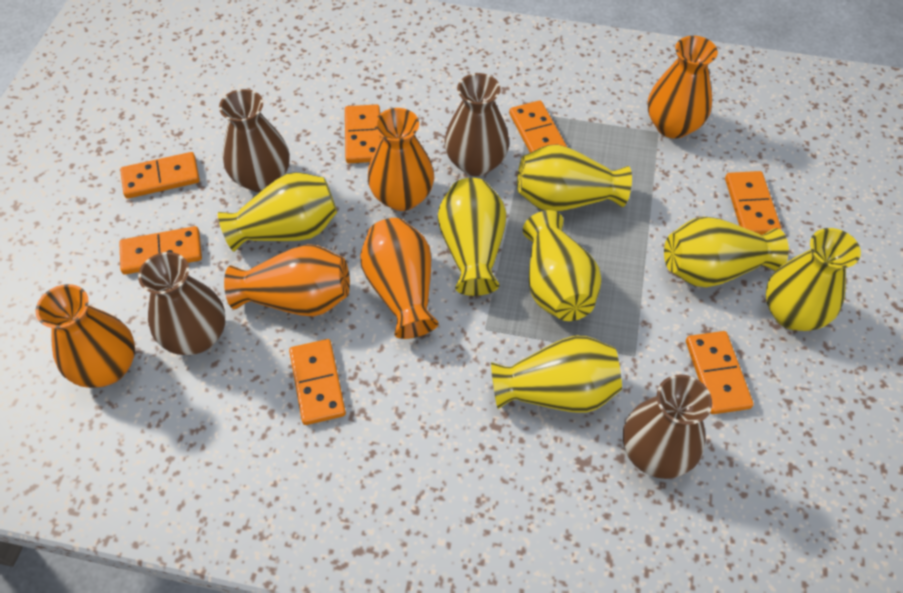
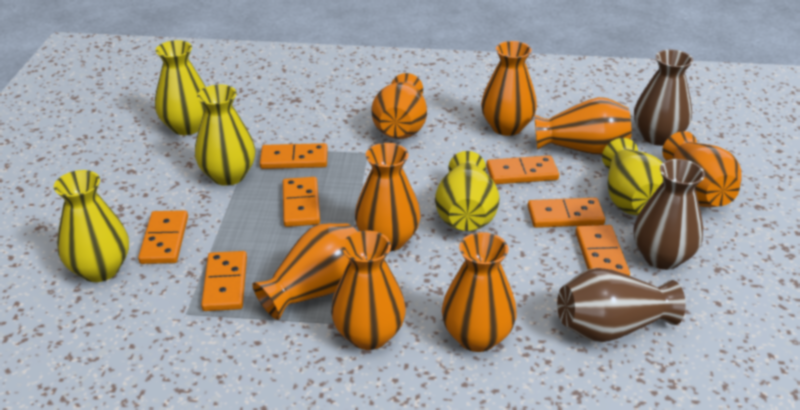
brown vase: [138,252,225,355] [219,89,290,192] [444,73,509,176] [623,374,712,479] = 4 -> [557,268,686,342] [633,159,705,270] [634,50,693,146] = 3
orange vase: [36,284,135,388] [224,244,350,317] [360,218,439,339] [368,108,434,211] [648,36,718,139] = 5 -> [252,223,358,320] [331,230,406,350] [355,143,421,251] [372,73,427,139] [442,232,517,352] [481,41,537,136] [534,97,631,155] [662,131,742,207] = 8
yellow vase: [218,172,337,252] [438,178,506,296] [491,335,622,413] [517,144,632,211] [523,210,602,321] [664,217,789,287] [766,228,861,331] = 7 -> [54,170,129,282] [155,40,206,135] [195,85,255,186] [435,151,500,231] [602,138,664,215] = 5

